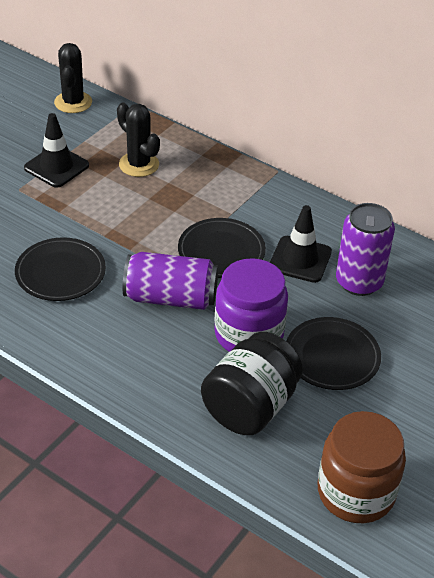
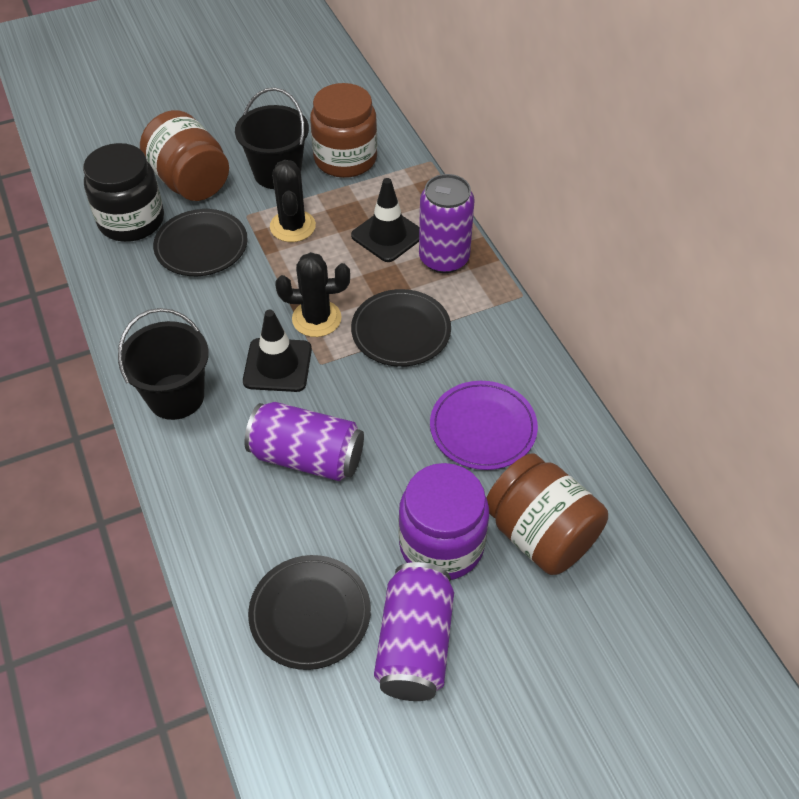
black bucket: none = 0 -> [118,308,209,420] [235,88,309,189] = 2
brown jar: [318,411,406,523] = 1 -> [140,110,229,201] [310,83,377,178] [487,453,608,575] = 3
purple can: [123,252,218,310] [336,203,395,296] = 2 -> [244,402,364,481] [374,562,454,701] [419,174,475,273] = 3
purple plate: none = 0 -> [430,381,538,470] = 1

